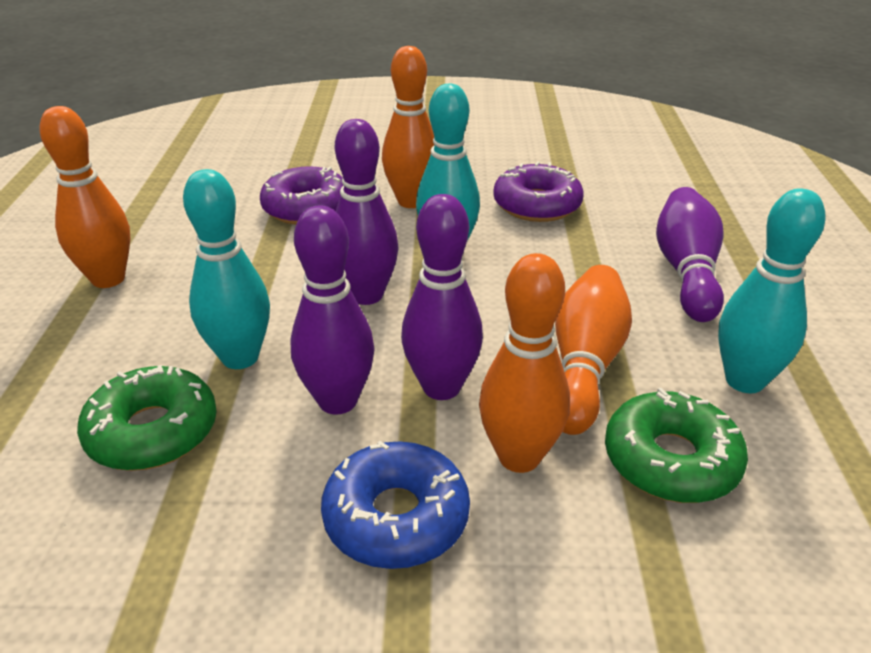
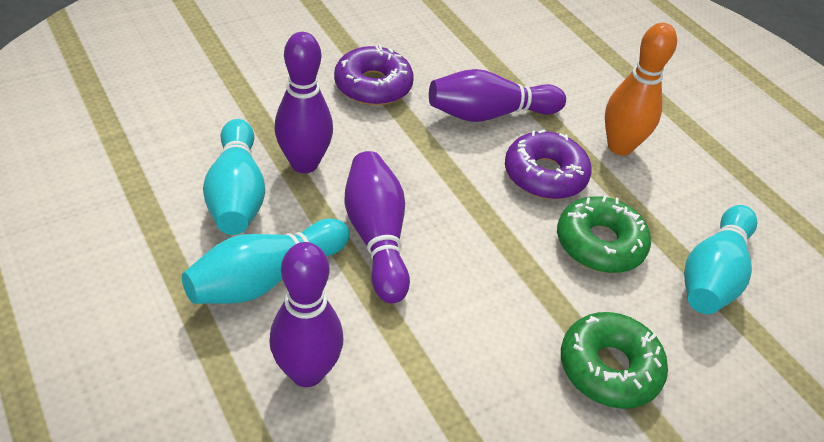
blue donut: [321,441,470,569] = 1 -> none = 0
orange bowling pin: [39,106,130,288] [382,46,434,208] [479,253,570,473] [555,265,632,435] = 4 -> [605,23,677,155] = 1

